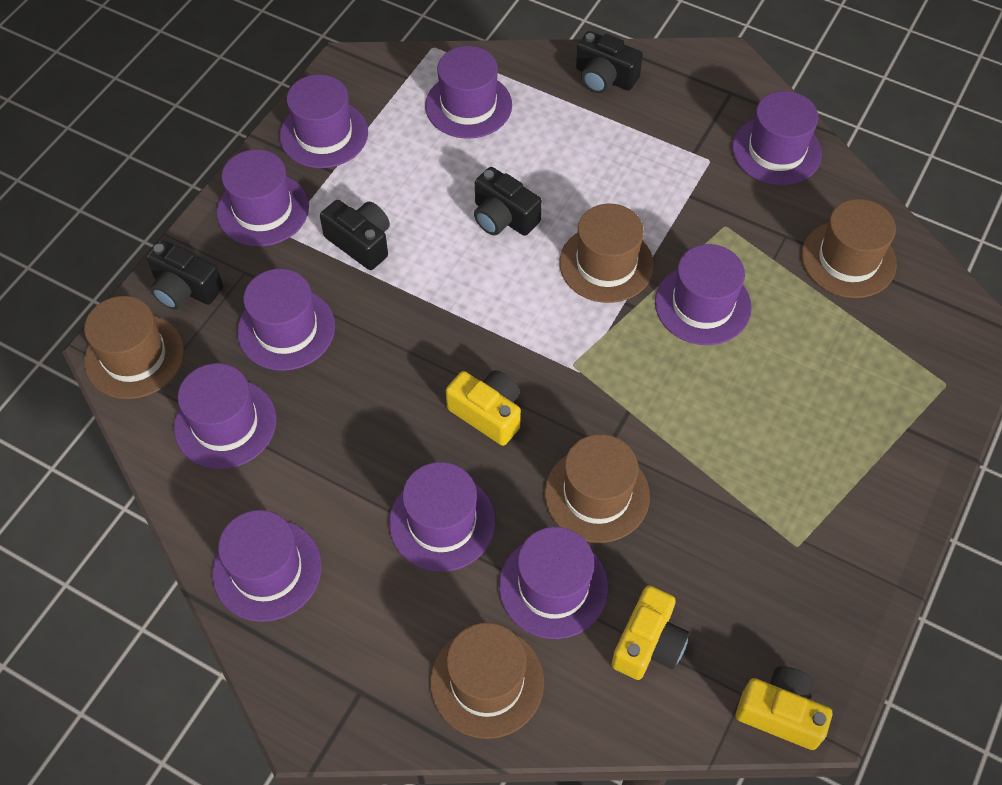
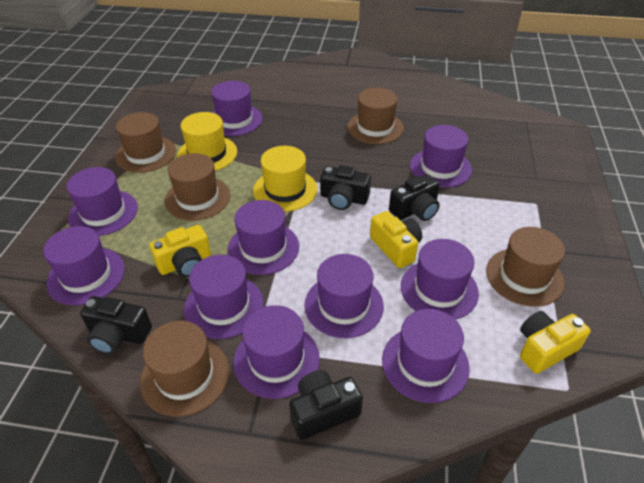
yellow hat: none = 0 -> [177,112,237,171] [253,146,317,212] = 2

